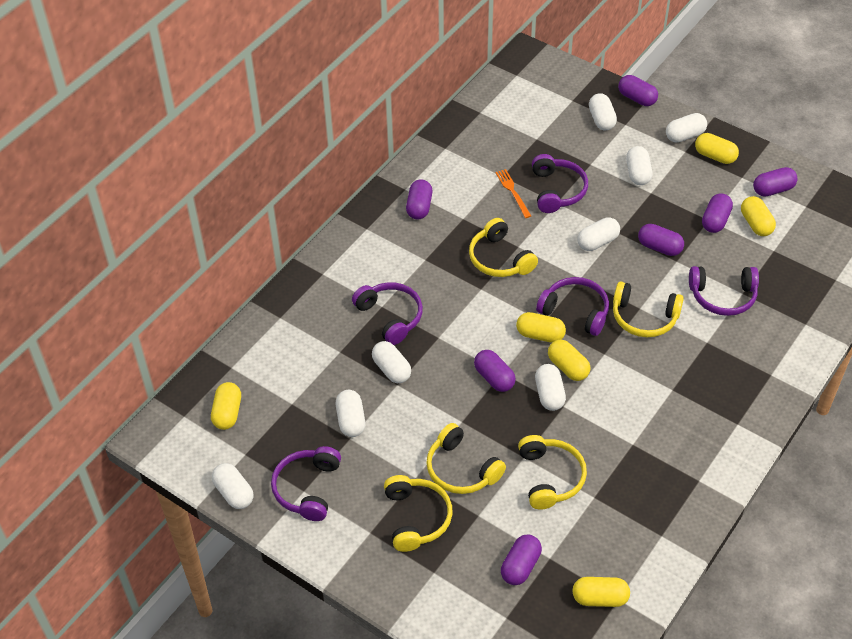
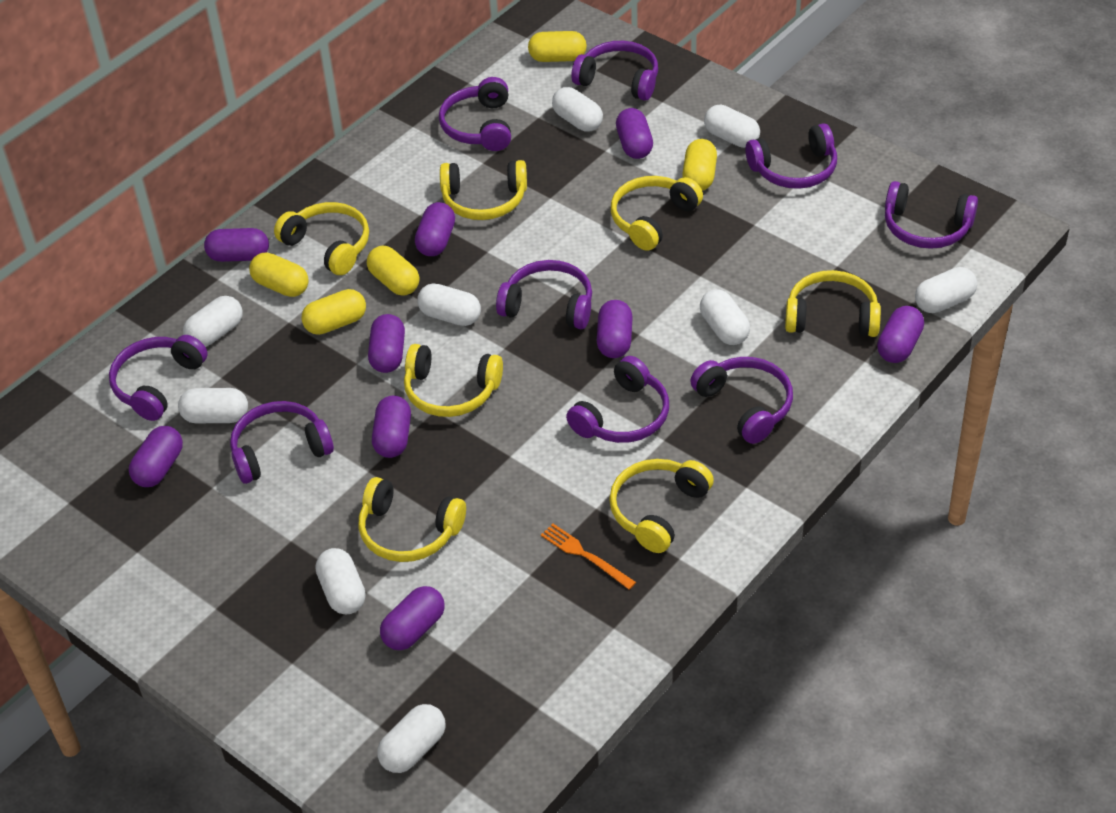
purple capsule: [406,180,433,219] [474,350,516,392] [501,534,542,585] [618,75,658,106] [638,224,684,256] [702,193,733,233] [753,167,798,196] = 7 -> [129,426,183,487] [204,228,269,262] [368,314,405,373] [372,395,411,458] [380,586,445,650] [415,202,455,256] [597,300,633,358] [616,108,653,159] [877,306,924,363] = 9
purple headphones: [271,446,341,521] [352,282,423,345] [532,154,588,213] [536,277,609,336] [689,266,759,316] = 5 -> [109,335,208,421] [230,401,334,484] [439,77,511,151] [496,260,592,329] [566,356,669,443] [571,41,658,101] [690,357,793,444] [745,123,837,189] [885,181,978,249] = 9
white capsule: [212,463,253,509] [336,390,365,437] [372,341,411,383] [535,364,566,411] [577,217,620,251] [589,93,617,130] [626,146,652,185] [666,113,707,143] = 8 -> [178,388,248,423] [183,296,243,347] [316,548,366,614] [377,704,446,773] [417,283,481,326] [552,87,603,132] [700,289,750,345] [704,105,760,148] [915,267,977,313] = 9
yellow capsule: [211,382,241,430] [516,312,566,343] [548,340,590,381] [573,577,630,607] [695,133,739,164] [741,196,776,236] = 6 -> [249,252,309,297] [301,289,366,335] [367,246,420,296] [528,31,587,62] [682,139,717,191] = 5
yellow headphones: [384,475,453,552] [426,423,506,494] [469,218,538,277] [518,435,587,510] [613,282,684,337] = 5 -> [274,202,369,275] [358,477,466,562] [404,344,503,417] [440,160,527,220] [609,459,714,553] [611,176,703,251] [785,270,881,337] = 7

